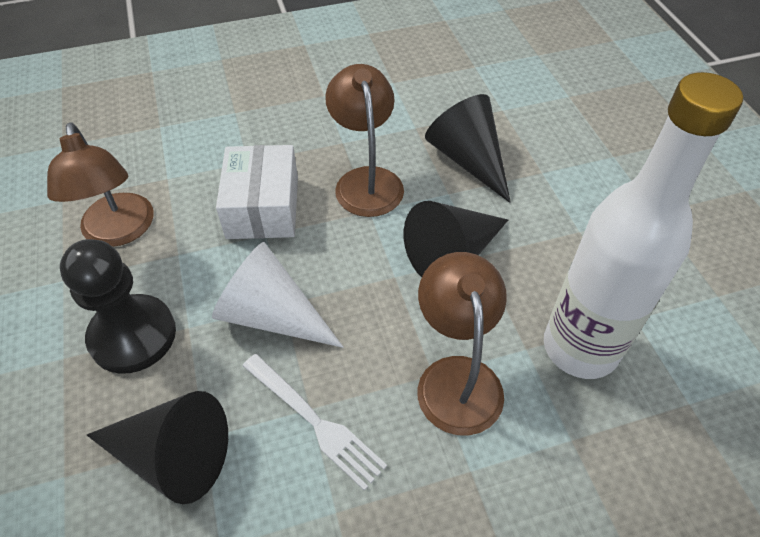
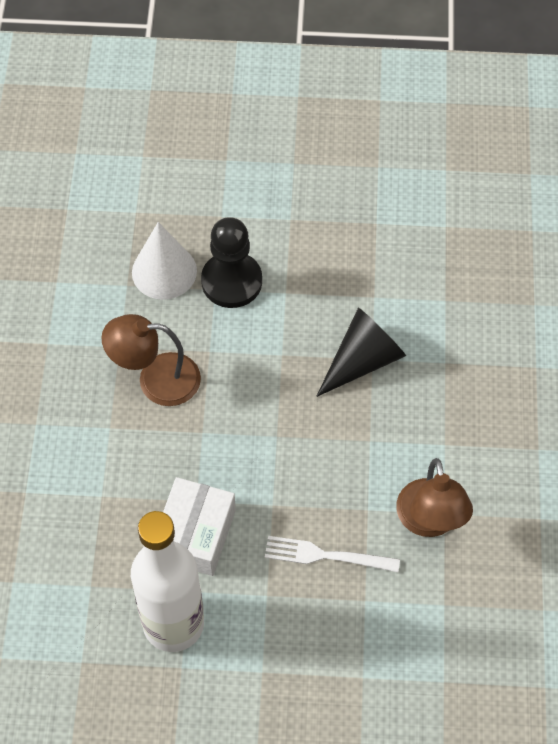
black cone: [87,391,228,504] [404,201,508,277] [425,94,511,203] = 3 -> [316,308,406,397] = 1
brown lamp: [47,122,153,247] [325,64,404,217] [417,252,507,435] = 3 -> [101,314,201,406] [396,458,473,537] = 2

